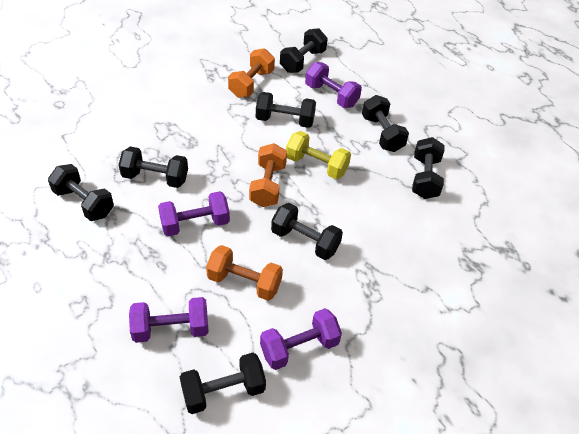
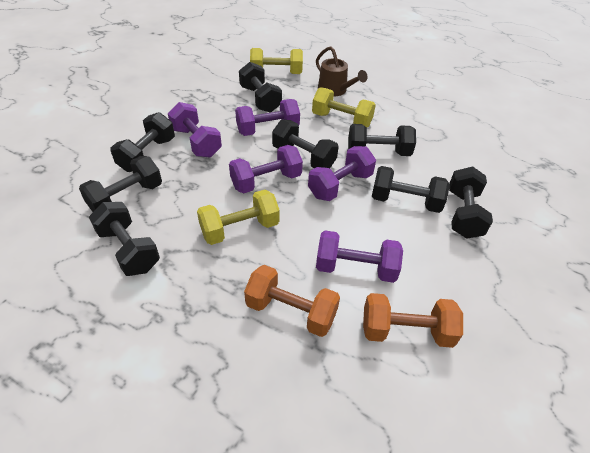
brown watering can: none = 0 -> [316,46,368,96] = 1
orange dumbbell: [206,245,283,301] [228,48,275,98] [249,143,287,207] = 3 -> [244,265,340,337] [363,293,463,348] = 2
purple dumbbell: [129,297,209,343] [158,191,230,236] [260,308,342,370] [305,62,362,108] = 4 -> [168,102,222,157] [229,145,303,194] [235,99,300,136] [308,146,376,201] [316,230,403,283] = 5
yellow dumbbell: [286,131,351,179] = 1 -> [197,190,280,245] [250,48,303,74] [312,87,376,128] = 3

